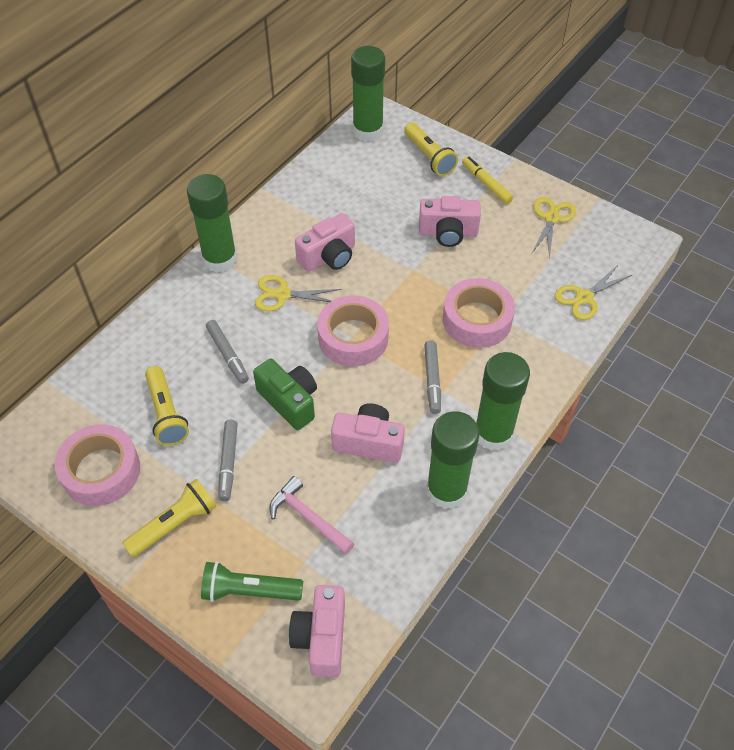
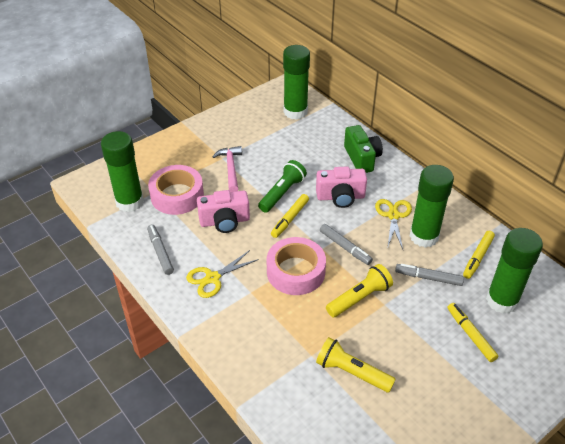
pink camera: [289,585,345,677] [295,213,355,272] [331,403,405,463] [419,196,481,247] = 4 -> [197,190,250,233] [316,167,367,208] = 2
pink tape: [55,424,140,506] [317,295,389,366] [443,278,515,348] = 3 -> [148,165,204,215] [267,237,326,295] = 2
yellow flashlight: [123,479,217,557] [145,366,189,446] [404,122,458,176] = 3 -> [316,337,396,393] [326,264,393,318] = 2
yellow marker: [462,156,513,204] = 1 -> [271,194,309,238] [447,303,498,362] [463,231,495,279] = 3
yellow scissors: [255,275,341,311] [532,197,576,259] [554,264,633,320] = 3 -> [186,250,259,298] [375,199,412,249] = 2

